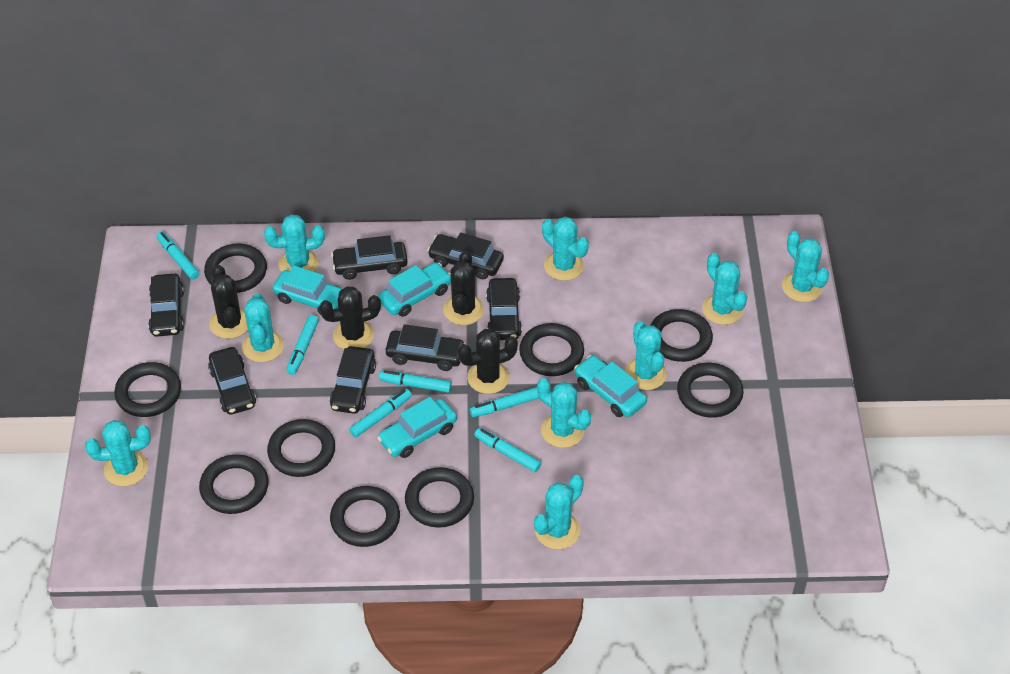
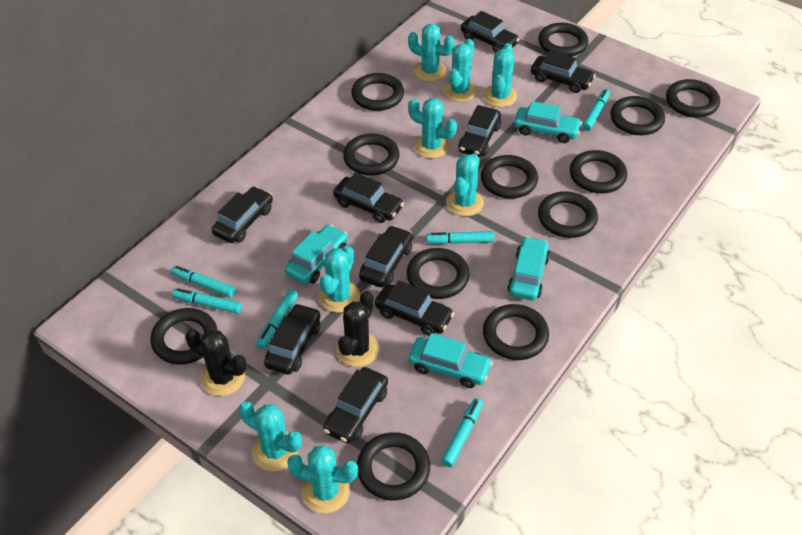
black cactus: [209,265,248,339] [319,286,381,349] [443,251,484,325] [458,329,518,394] = 4 -> [185,329,246,396] [336,291,379,367] = 2
black car: [148,274,184,337] [208,347,256,415] [330,346,376,414] [331,235,408,280] [386,324,466,371] [427,233,504,279] [486,278,522,340] = 7 -> [212,186,273,243] [264,303,321,375] [323,367,388,443] [333,172,404,223] [359,225,413,287] [375,280,454,336] [458,105,501,157] [461,11,520,53] [531,50,596,93] = 9
black ring: [114,362,181,417] [199,454,269,514] [204,243,267,293] [267,419,335,477] [330,486,400,547] [405,467,474,528] [519,323,584,376] [650,309,713,362] [677,363,744,418] = 9 -> [151,308,217,364] [343,134,399,176] [351,73,404,111] [357,432,430,501] [407,248,469,299] [481,155,538,199] [483,304,549,360] [538,23,588,57] [538,191,598,238] [570,150,627,193] [610,96,665,135] [666,79,720,118] = 12
turquoise cactus: [85,420,151,486] [242,293,284,362] [264,214,325,272] [534,475,584,550] [537,378,591,448] [542,217,589,281] [625,321,667,390] [702,253,747,325] [782,231,829,302] = 9 -> [239,402,302,472] [287,445,358,514] [319,245,360,313] [408,24,455,82] [408,98,457,159] [443,39,477,102] [446,154,484,216] [483,43,517,107] = 8

